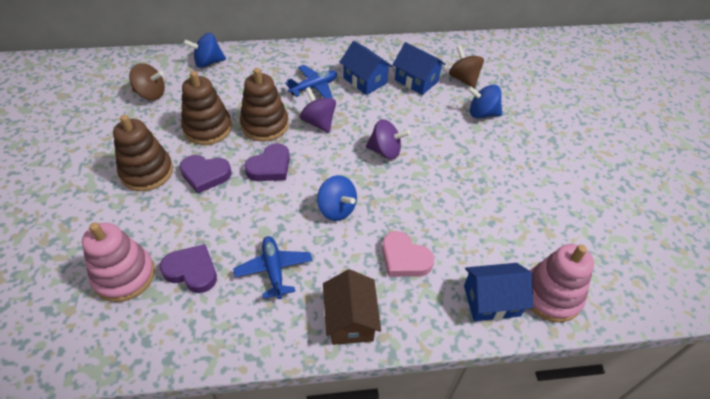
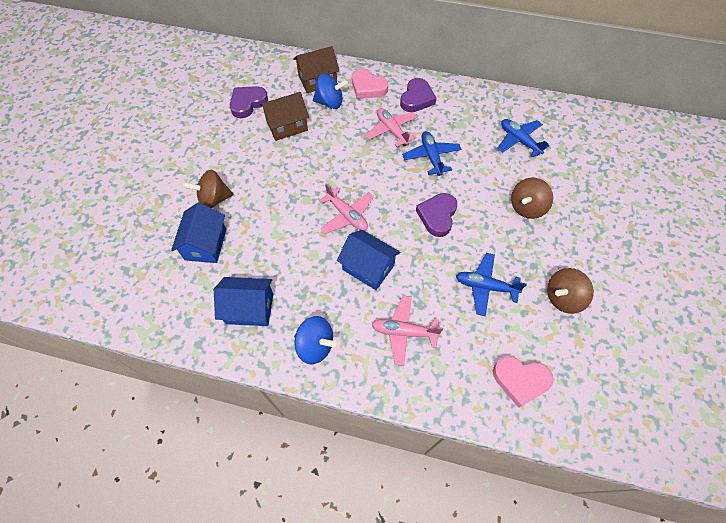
blue plane: [233,236,312,299] [285,65,337,99] = 2 -> [402,131,462,176] [456,253,527,316] [498,119,550,158] = 3
blue spinning top: [183,33,226,68] [317,175,357,221] [467,85,502,118] = 3 -> [294,316,337,364] [313,74,348,109] = 2
brown house: [323,269,381,345] = 1 -> [260,92,309,141] [293,46,339,93] = 2
brown spinning top: [129,63,165,100] [449,45,484,89] = 2 -> [183,170,233,208] [511,178,553,219] [547,268,594,314] = 3
brown stacking toy: [113,115,173,191] [181,71,232,145] [240,68,289,142] = 3 -> none = 0
pink heart: [382,231,434,277] = 1 -> [352,68,388,99] [493,356,554,408] = 2
pink plane: none = 0 -> [319,183,374,234] [365,108,417,147] [372,295,443,366] = 3
pink stacking toy: [82,222,155,302] [530,244,594,322] = 2 -> none = 0
purple spinning top: [300,87,336,133] [366,119,410,160] = 2 -> none = 0

